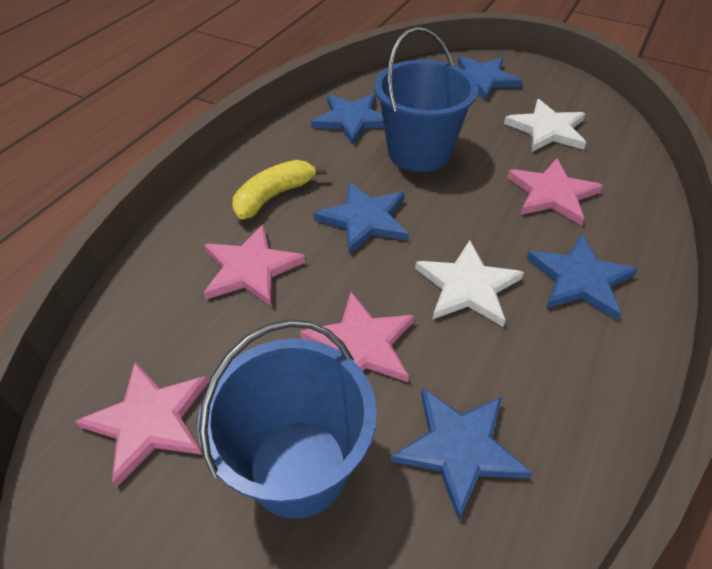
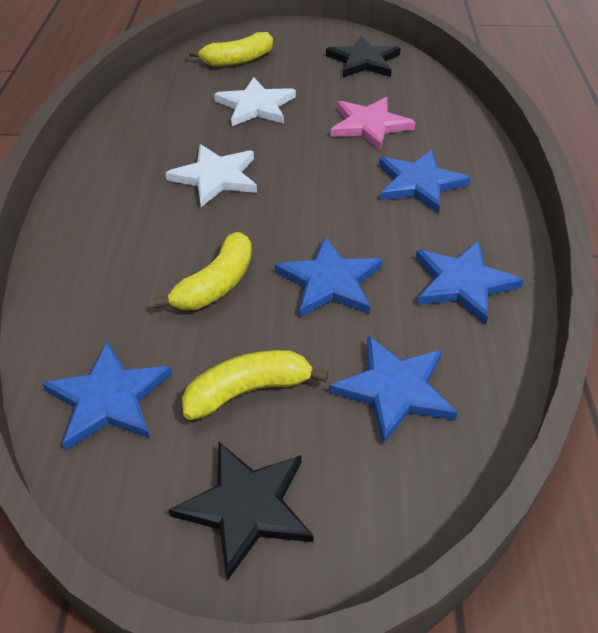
black star: none = 0 -> [168,442,313,581] [326,35,401,77] = 2
blue bucket: [198,319,377,519] [374,27,478,172] = 2 -> none = 0
pink star: [75,362,208,487] [203,224,306,307] [300,292,414,382] [507,158,603,225] = 4 -> [330,97,416,150] = 1
yellow banana: [233,160,327,219] = 1 -> [153,232,252,310] [182,350,329,420] [189,32,273,67] = 3

